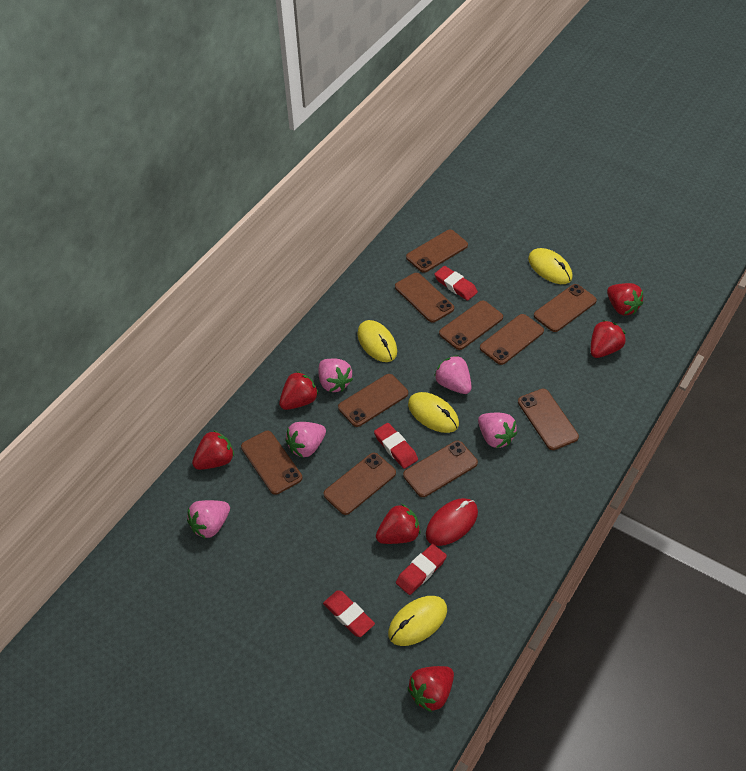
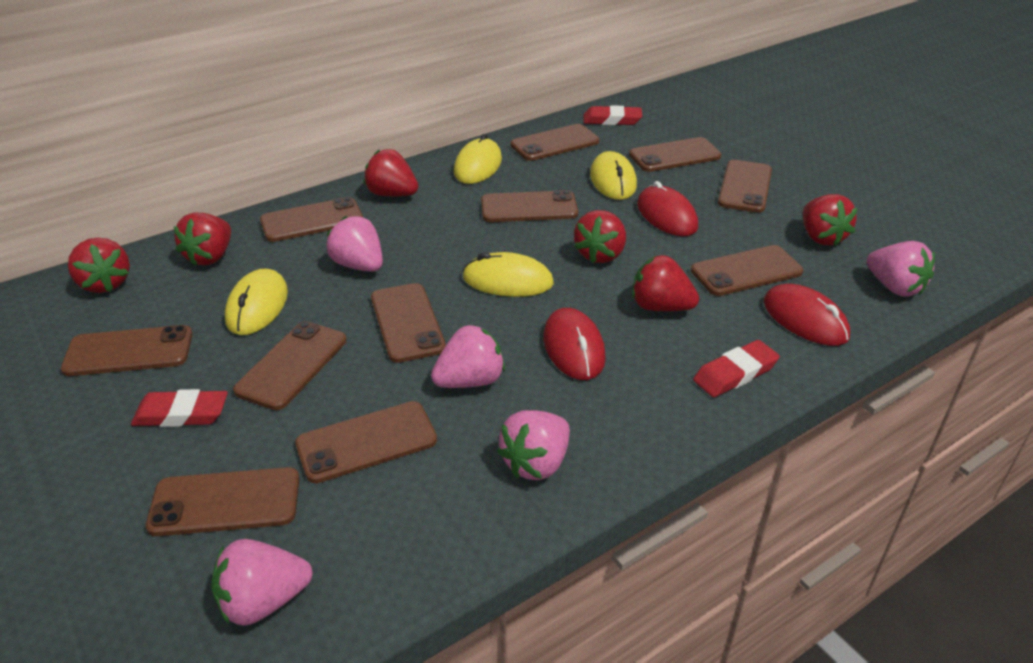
brown phone: [241,431,302,495] [323,453,396,515] [338,374,408,427] [395,273,454,323] [403,441,478,497] [406,230,468,273] [439,301,503,350] [480,314,544,365] [518,389,579,450] [534,284,597,332] = 10 -> [61,325,192,376] [146,467,299,536] [233,321,347,410] [260,197,363,242] [295,401,437,483] [371,283,446,363] [481,190,578,222] [511,124,599,161] [629,137,722,172] [691,245,803,296] [718,160,772,213] = 11
red eraser: [323,590,375,637] [374,423,418,469] [396,544,447,595] [434,266,478,301] = 4 -> [131,389,228,427] [583,105,642,125] [693,340,780,397] = 3
red mouse: [426,498,478,546] = 1 -> [543,308,606,380] [637,181,698,236] [764,284,850,346] = 3

